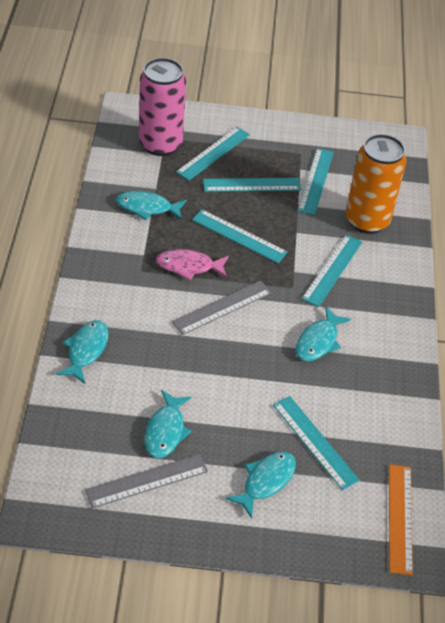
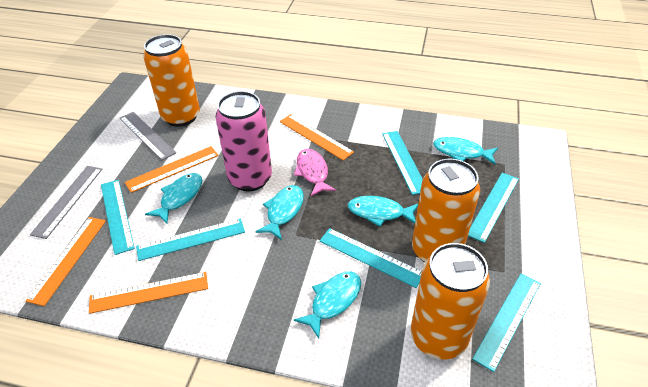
orange can: [346,134,407,234] = 1 -> [143,34,200,127] [411,243,490,359] [412,158,480,263] = 3
orange ruler: [389,464,413,575] = 1 -> [26,217,106,306] [89,272,208,314] [125,146,219,193] [280,114,354,160] = 4

